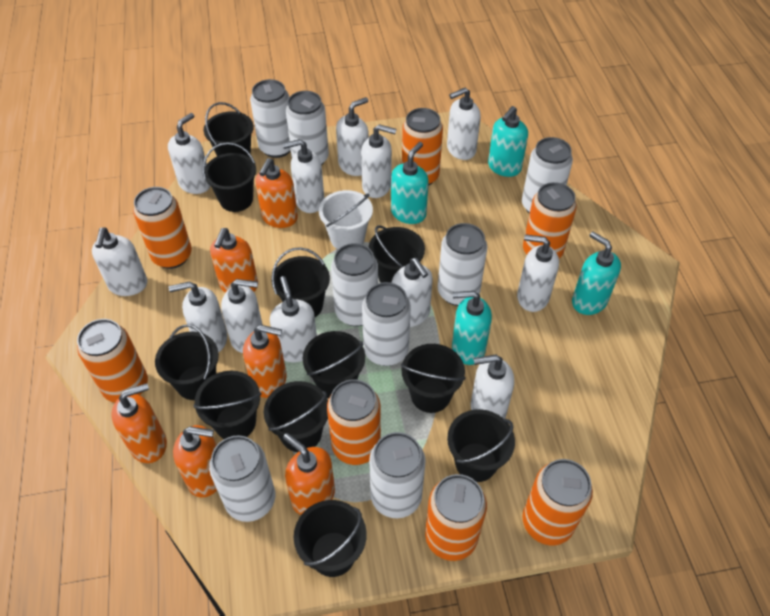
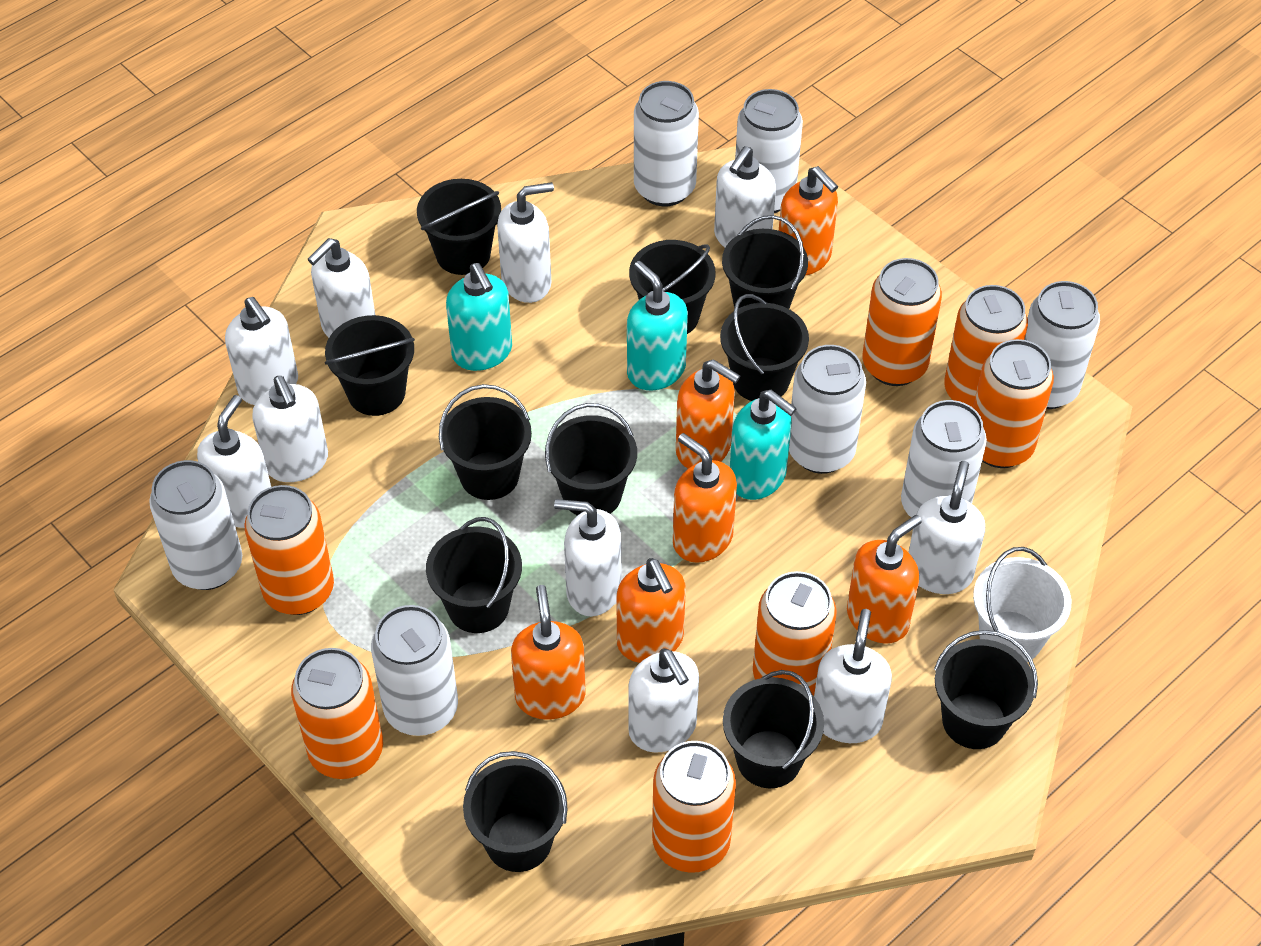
turquoise soap dispenser: [391,142,429,224] [452,291,492,365] [488,106,528,177] [572,232,621,315] = 4 -> [446,263,512,371] [627,261,688,390] [730,390,797,500] = 3
white can: [209,435,275,522] [250,79,291,158] [286,91,329,165] [331,243,378,327] [362,282,411,366] [369,432,426,518] [438,223,487,306] [522,137,573,214] = 8 -> [149,460,242,590] [371,605,458,736] [634,81,699,206] [735,89,803,213] [789,345,866,474] [901,400,987,517] [1025,281,1100,409] = 7
white soap dispenser: [92,227,147,296] [168,113,210,194] [168,281,227,353] [221,279,263,353] [270,276,317,362] [282,139,324,213] [336,97,369,176] [361,124,396,198] [392,258,433,327] [447,88,481,160] [471,355,514,418] [517,234,559,312] = 12 -> [197,395,271,528] [225,297,298,405] [252,376,328,482] [308,238,375,338] [497,182,554,303] [554,499,622,617] [628,648,699,752] [714,146,776,247] [814,609,892,743] [908,461,985,594] = 10

